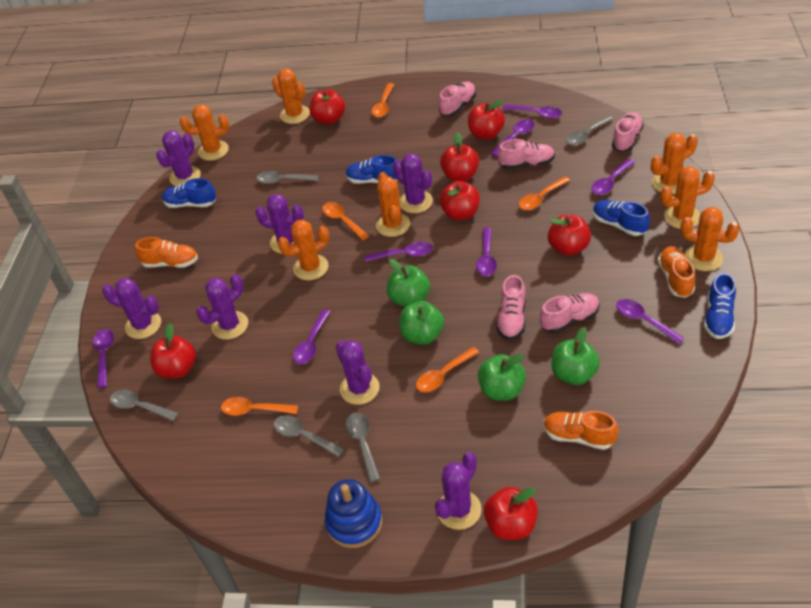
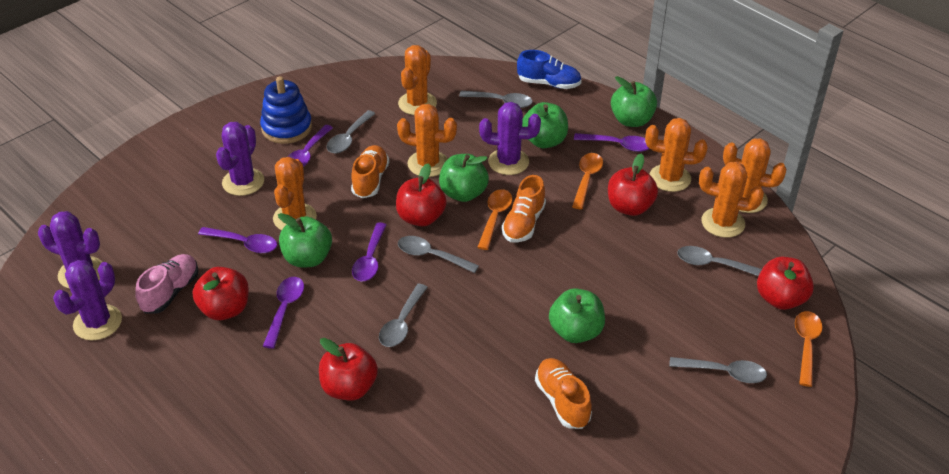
blue shoe: [162,178,216,208] [346,155,398,184] [593,200,650,236] [704,273,736,339] = 4 -> [517,50,582,89] = 1
green apple: [387,259,430,307] [399,301,444,345] [478,354,526,401] [551,327,600,385] = 4 -> [278,213,332,267] [439,154,489,202] [522,102,568,148] [549,288,605,343] [611,76,657,127] = 5
grey spoon: [110,389,179,421] [257,171,319,184] [274,415,344,457] [346,413,380,482] [566,115,613,146] = 5 -> [326,110,376,154] [379,284,428,347] [398,236,479,273] [459,91,533,108] [669,357,767,383] [677,246,762,276] = 6
orange cactus: [180,105,229,161] [272,68,310,124] [278,219,329,280] [376,172,410,237] [651,133,698,194] [660,166,715,229] [680,207,740,271] = 7 -> [273,157,317,230] [397,104,457,177] [398,45,437,115] [645,118,708,192] [699,162,764,238] [723,138,787,213] = 6
orange spoon: [221,397,298,416] [322,202,369,240] [371,83,394,118] [416,347,479,392] [519,176,570,210] = 5 -> [477,189,512,250] [572,153,603,209] [795,311,823,387] = 3
pink shoe: [439,82,476,116] [496,275,526,340] [497,139,555,169] [540,293,600,333] [612,112,644,152] = 5 -> [135,254,199,314] = 1
purple cactus: [102,278,161,339] [156,131,201,186] [196,274,248,340] [255,194,304,254] [336,340,380,405] [393,153,433,213] [435,452,482,530] = 7 -> [38,211,102,289] [53,260,122,340] [216,122,264,196] [479,102,541,175] = 4
purple spoon: [93,329,114,388] [293,310,330,364] [365,242,433,262] [476,228,497,276] [491,119,534,157] [503,104,562,119] [591,159,635,195] [616,299,684,344] = 8 -> [198,227,277,253] [263,277,304,349] [287,125,333,167] [352,222,387,281] [574,133,650,152] = 5
red apple: [150,323,196,379] [310,89,345,125] [440,133,479,181] [440,181,480,220] [468,100,505,140] [484,487,538,540] [548,215,591,256] = 7 -> [192,267,249,320] [319,338,378,400] [396,163,447,226] [608,153,658,216] [757,256,814,310] = 5

